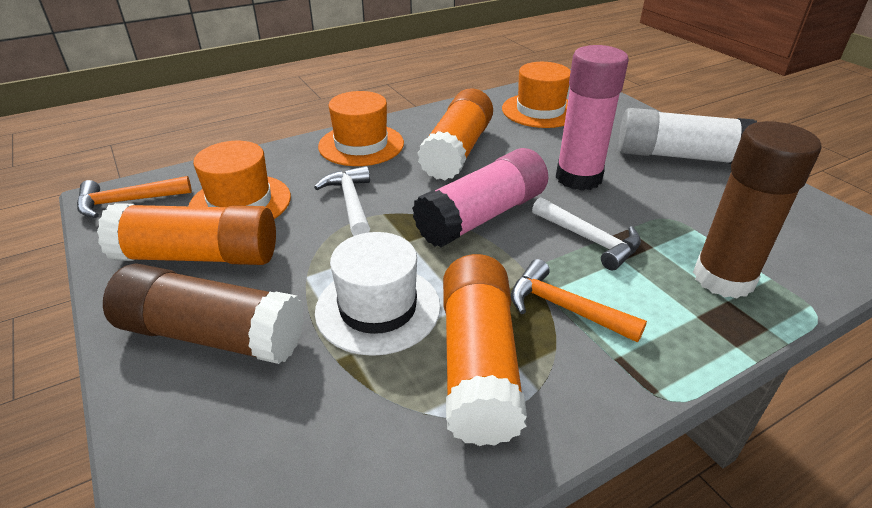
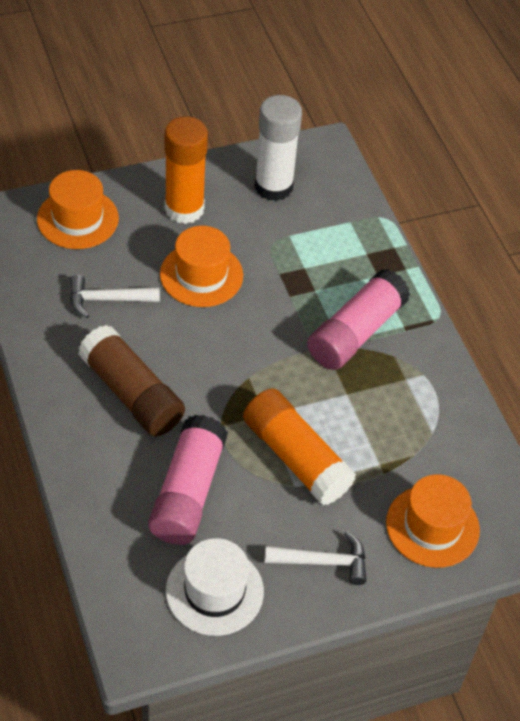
brown glue stick: [103,263,304,364] [693,121,821,299] = 2 -> [78,325,185,437] = 1
orange glue stick: [97,203,276,265] [417,88,493,180] [443,254,527,446] = 3 -> [164,116,208,224] [243,388,356,505] = 2
orange hammer: [77,176,192,218] [511,259,647,342] = 2 -> none = 0

